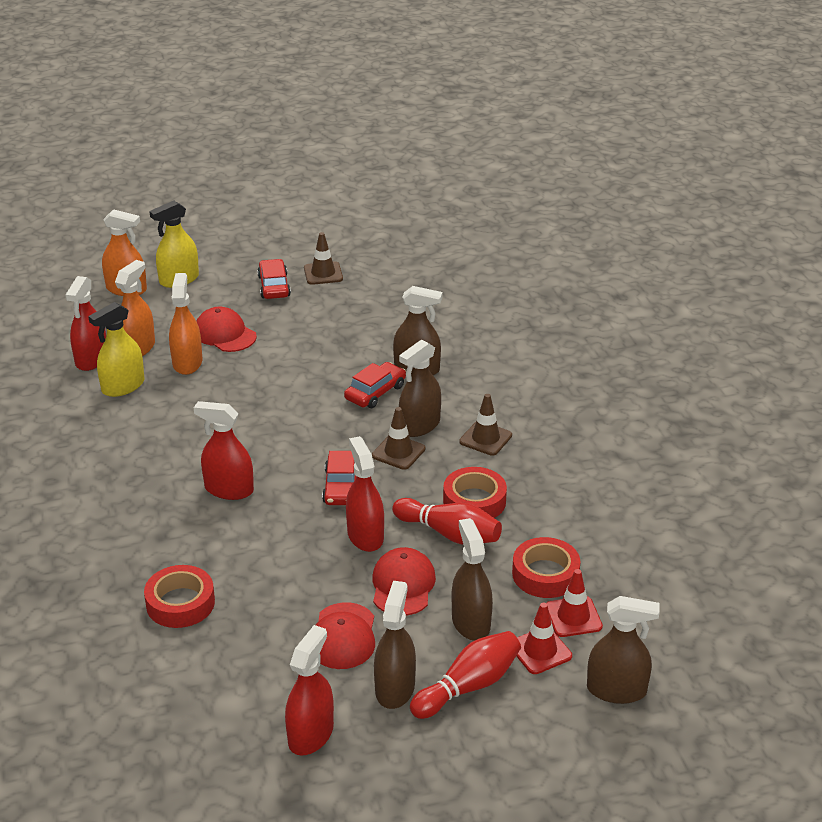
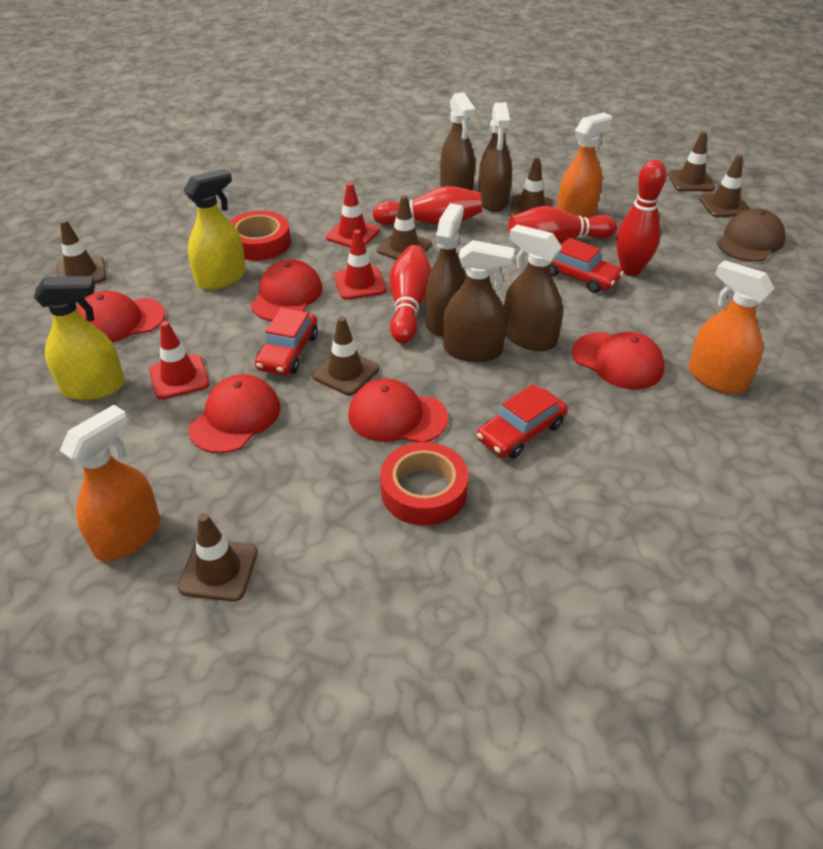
brown cap: none = 0 -> [717,209,786,262] = 1
brown traffic cone: [304,232,343,285] [372,407,425,470] [459,394,512,456] = 3 -> [56,220,107,283] [178,513,258,601] [312,316,379,395] [377,195,432,260] [510,158,553,217] [668,132,715,191] [699,155,750,217] = 7
red bowling pin: [392,498,502,544] [410,631,521,719] = 2 -> [372,186,482,225] [389,245,432,343] [508,206,617,243] [616,160,666,276] = 4
red cap: [197,306,257,352] [316,602,375,669] [372,547,436,616] = 3 -> [77,291,165,343] [188,374,280,453] [251,259,322,321] [348,379,448,442] [572,332,665,389] = 5
red spray bottle: [65,276,106,371] [194,401,254,500] [285,625,334,755] [346,436,384,552] = 4 -> none = 0
red tape: [144,565,215,628] [443,467,507,518] [512,537,580,598] = 3 -> [230,211,291,261] [380,442,468,526] = 2
red traffic cone: [516,602,572,674] [547,569,603,637] = 2 -> [149,321,210,400] [326,182,380,248] [334,230,387,300] = 3

